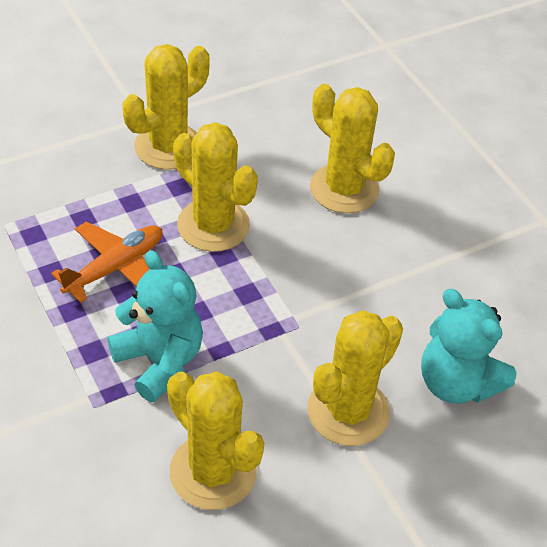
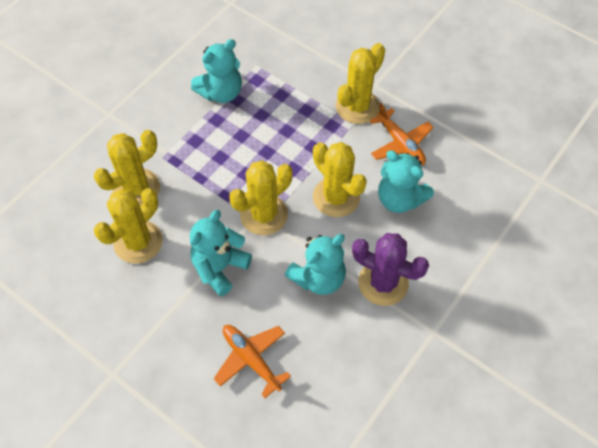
orange plane: [51,221,162,303] = 1 -> [214,325,291,398] [369,103,433,165] = 2
purple cactus: none = 0 -> [352,233,429,306] = 1
turquoise teddy bear: [107,250,203,402] [421,289,516,404] = 2 -> [190,210,252,296] [191,39,242,103] [285,234,346,295] [378,150,434,213] = 4

